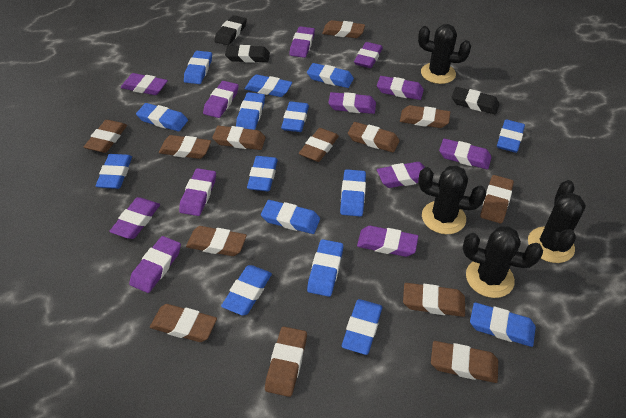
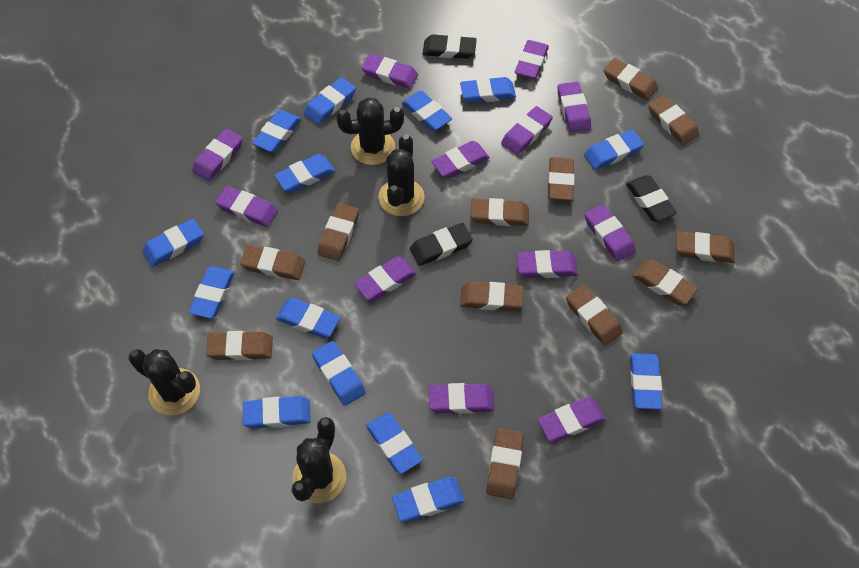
blue eraser: [96,154,132,189] [136,103,188,131] [184,51,212,84] [221,265,272,315] [236,92,265,130] [245,75,292,97] [247,156,278,191] [261,200,320,234] [281,101,309,132] [307,63,354,88] [307,239,343,297] [340,169,366,217] [342,299,383,355] [470,302,536,347] [497,119,525,153] = 15 -> [142,219,204,267] [189,266,234,319] [243,396,311,429] [252,110,301,152] [274,154,335,193] [276,298,340,338] [304,77,356,124] [312,341,366,406] [366,412,422,474] [392,477,465,522] [402,91,452,131] [460,77,516,103] [584,130,644,170] [630,353,662,410] = 14
brown eraser: [84,120,127,153] [150,304,217,342] [159,135,211,159] [186,226,247,256] [212,126,266,150] [265,327,307,397] [299,128,339,162] [322,20,365,38] [348,122,399,152] [400,105,450,128] [403,283,465,317] [431,341,498,383] [480,175,514,223] = 13 -> [206,331,273,360] [240,245,305,280] [318,203,359,261] [460,281,523,311] [471,198,529,226] [486,428,524,499] [548,157,574,200] [566,285,623,345] [604,58,658,100] [633,260,698,305] [648,95,699,145] [676,231,735,263] = 12

